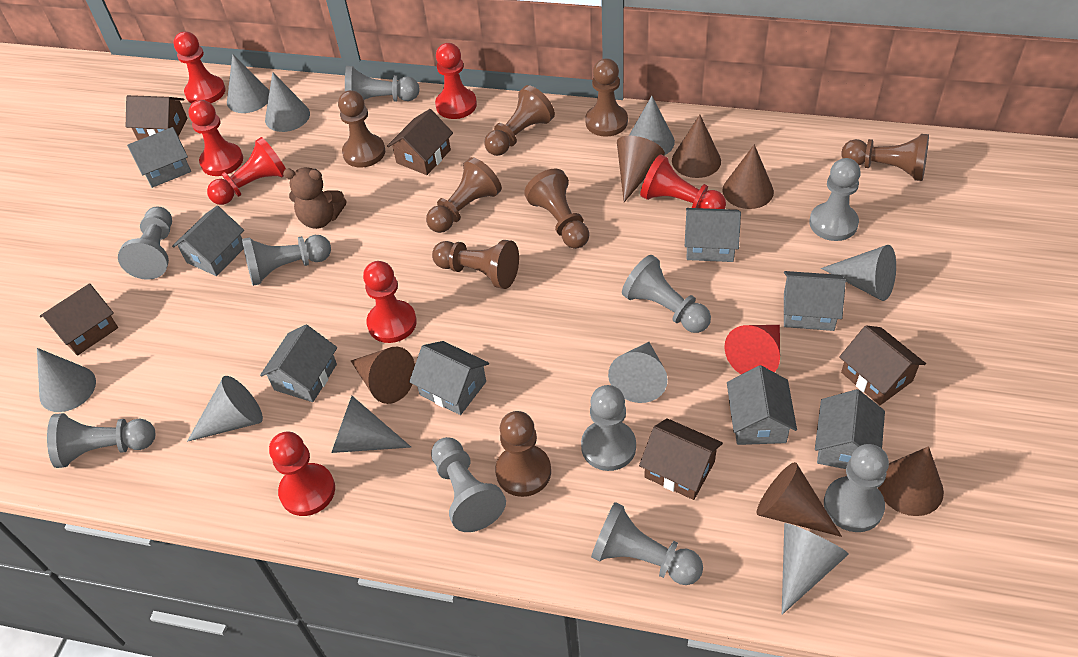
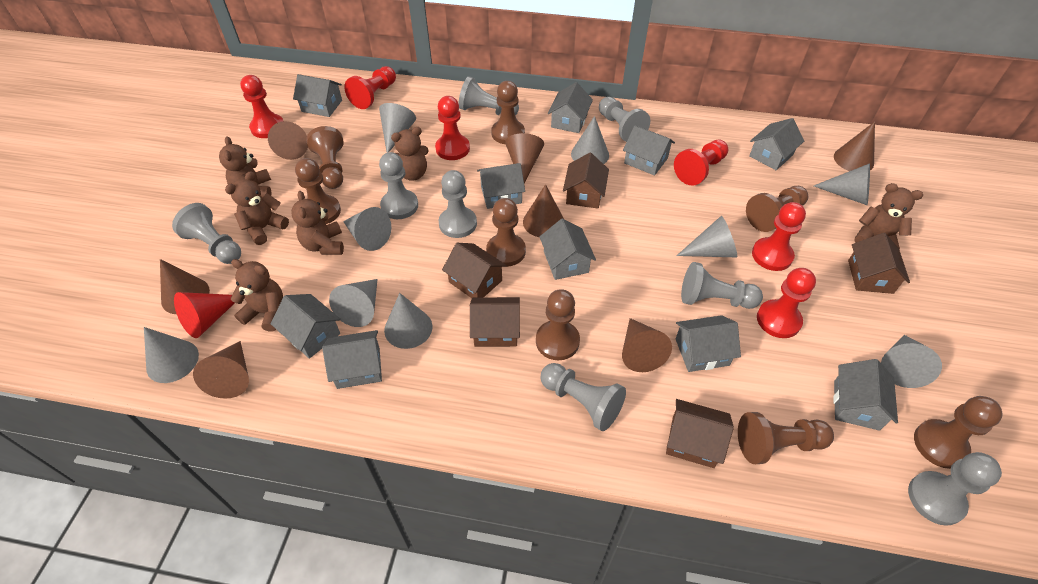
brown cone: [351,347,415,404] [617,136,665,202] [672,115,721,178] [723,144,774,209] [757,462,842,537] [878,446,944,516] = 6 -> [160,259,210,314] [193,341,249,399] [268,121,308,160] [505,133,544,183] [523,184,564,237] [622,318,672,372] [834,121,875,171] = 7
brown teddy bear: [283,167,347,229] = 1 -> [219,136,271,197] [225,171,289,245] [231,259,283,332] [291,191,344,255] [391,127,429,181] [854,183,923,250] = 6
grey house: [127,127,191,188] [172,206,244,276] [260,325,337,402] [409,341,489,415] [685,208,741,262] [727,365,797,445] [784,271,846,331] [815,389,885,469] = 8 -> [271,294,341,359] [293,74,342,117] [322,330,382,389] [477,163,525,209] [540,219,596,280] [548,82,593,133] [623,125,675,176] [676,315,741,372] [749,118,804,170] [833,359,898,431] = 10
grey pawn: [47,413,155,468] [118,207,172,280] [242,235,331,286] [345,66,420,102] [431,437,506,532] [581,385,636,471] [591,502,703,585] [622,255,711,333] [809,158,861,241] [824,444,889,532] = 10 -> [172,203,241,264] [379,152,418,219] [439,170,477,238] [458,76,519,115] [540,363,626,431] [599,97,650,142] [681,262,763,309] [908,452,1002,526] = 8
red pawn: [173,31,226,104] [188,100,243,176] [207,137,286,205] [269,432,335,516] [363,261,417,343] [435,43,477,119] [640,154,726,209] = 7 -> [240,75,283,138] [344,66,396,109] [435,96,470,160] [674,140,728,186] [752,202,806,271] [757,268,816,338] = 6

